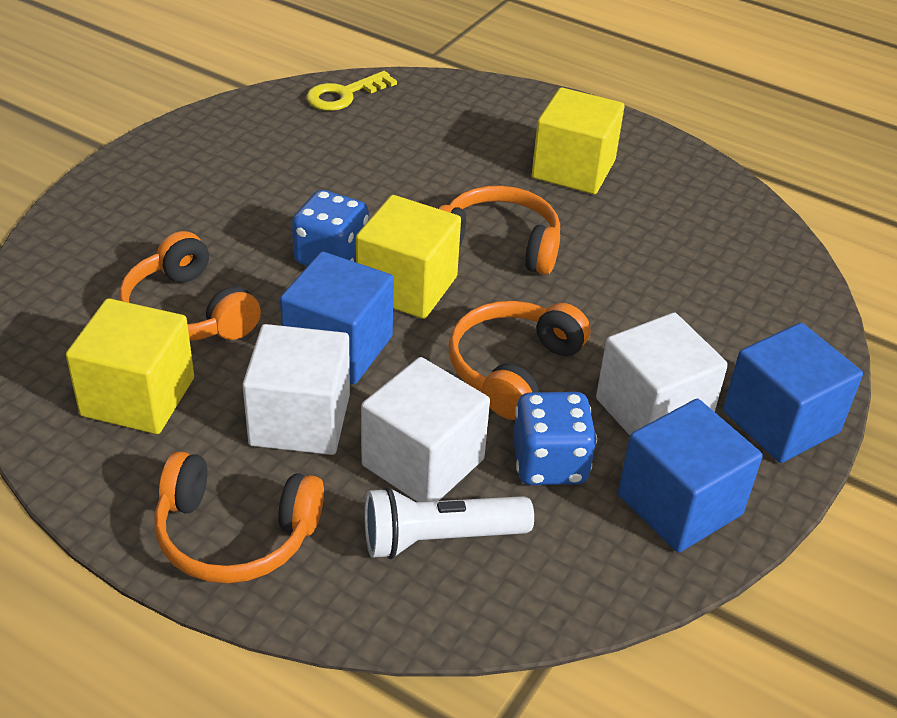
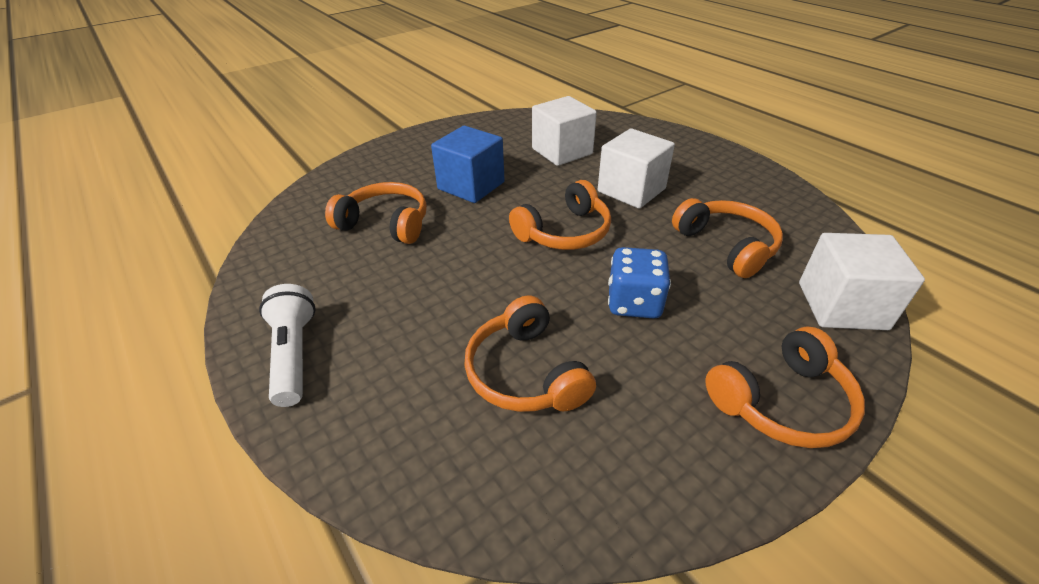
blue cube: [280,251,394,384] [618,399,763,552] [723,323,863,463] = 3 -> [431,126,505,203] = 1
blue dice: [292,190,369,266] [513,392,597,485] = 2 -> [608,247,671,318] = 1
orange headphones: [119,231,261,341] [154,451,324,583] [439,186,560,275] [448,301,590,420] = 4 -> [325,182,427,244] [464,296,596,412] [509,180,611,250] [672,198,783,278] [705,326,865,448] = 5
yellow cube: [66,298,194,434] [356,195,461,319] [532,87,624,194] = 3 -> none = 0
yellow key: [306,71,397,111] = 1 -> none = 0

